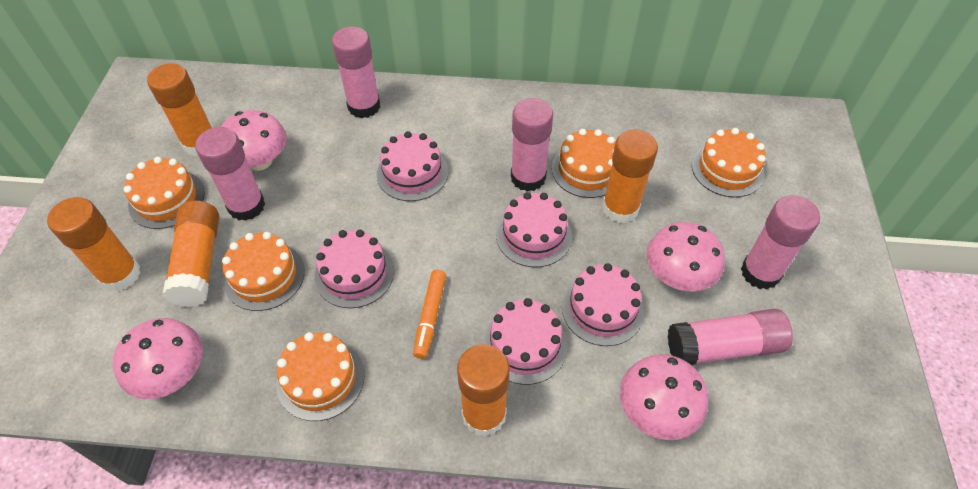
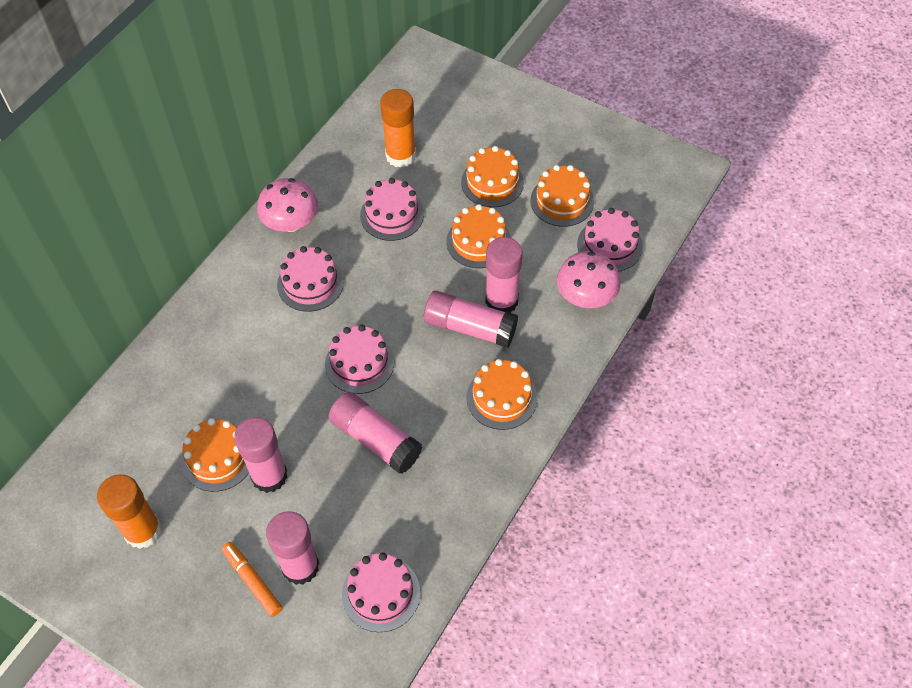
orange glue stick: [47,197,141,292] [147,63,212,156] [163,201,219,307] [457,344,510,437] [602,129,658,223] = 5 -> [97,474,162,549] [380,89,416,168] = 2
pink mushroom: [113,318,203,399] [221,110,287,171] [620,354,708,440] [647,222,725,292] = 4 -> [257,178,318,232] [557,251,621,308] = 2

